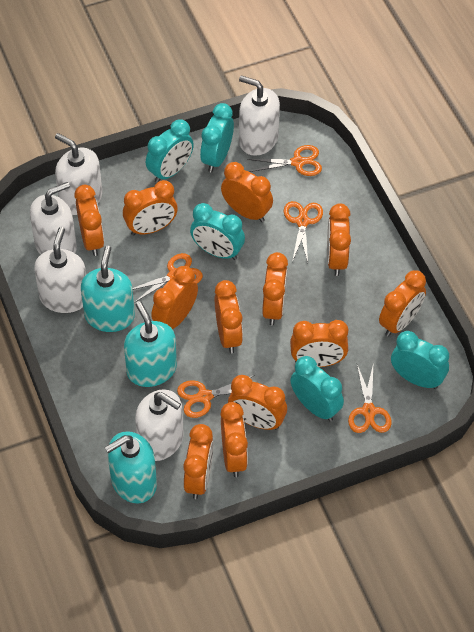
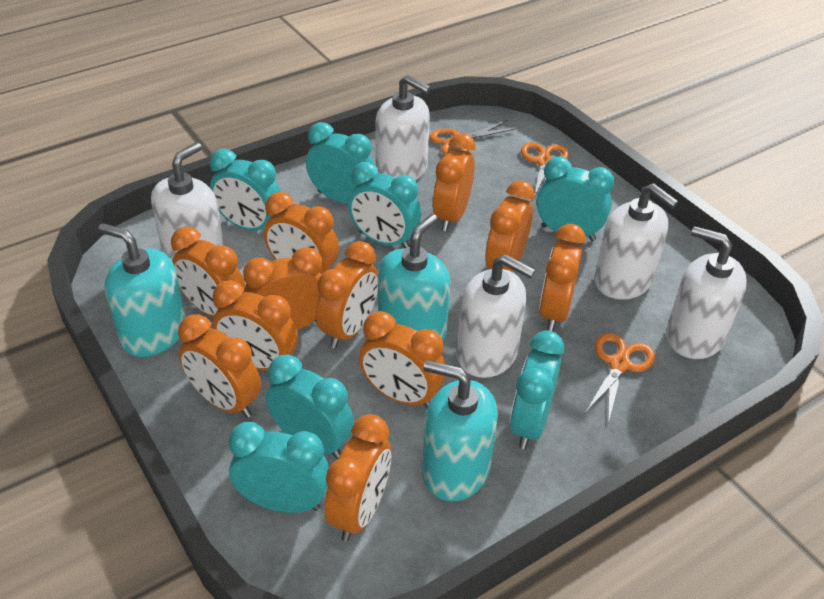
orange clock: [74,185,104,256] [123,180,178,236] [151,266,198,329] [183,424,214,499] [215,280,243,353] [220,402,248,477] [221,162,273,222] [228,375,287,430] [262,252,288,325] [290,320,348,367] [327,203,351,276] [379,270,426,337] = 12 -> [171,227,246,317] [178,314,261,418] [213,280,298,371] [243,247,323,330] [264,192,339,275] [316,241,378,348] [325,414,391,541] [359,311,445,408] [433,133,475,231] [485,181,535,272] [539,224,586,331] = 11
orange scissors: [133,253,203,303] [177,375,255,418] [247,145,322,176] [283,201,323,262] [348,365,392,433] = 5 -> [430,120,517,155] [521,142,569,197] [584,333,655,423] = 3
turquoise clock: [146,119,194,183] [190,203,245,260] [200,103,234,173] [290,356,344,421] [391,331,449,389] = 5 -> [210,149,281,231] [229,422,329,513] [266,355,354,459] [306,122,374,203] [348,162,421,248] [510,331,564,449] [537,157,614,241] = 7

